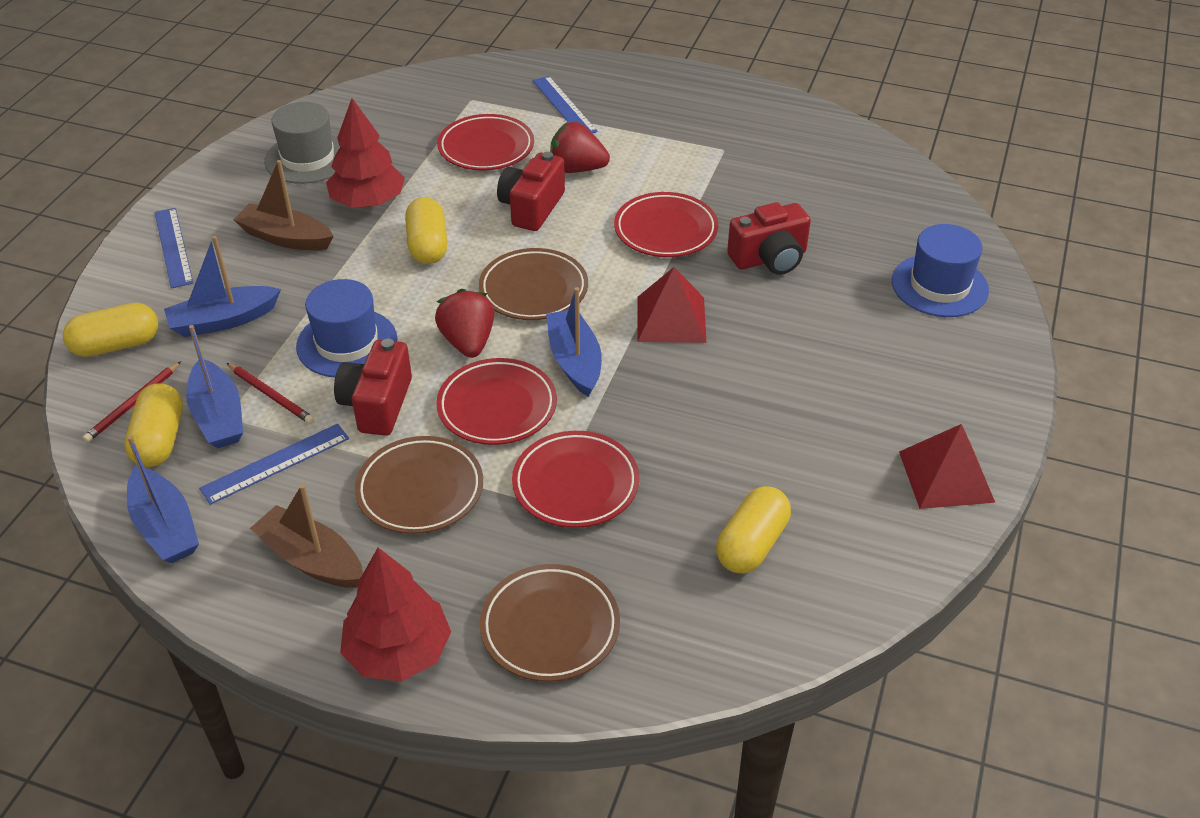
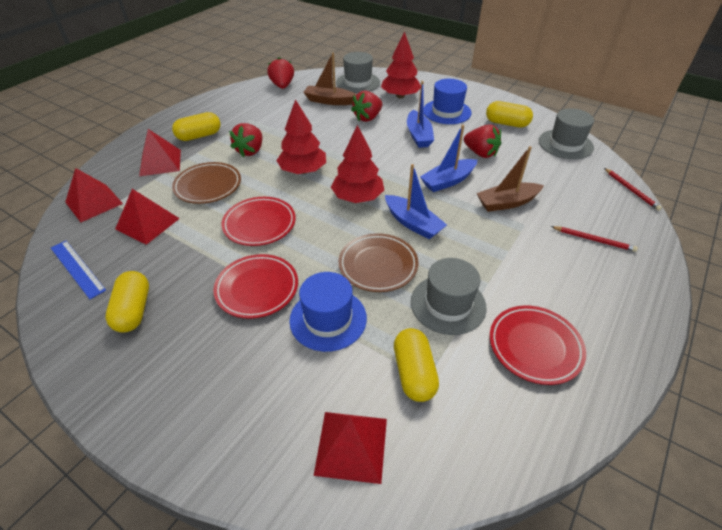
blue boat: [127,435,199,563] [164,236,281,337] [186,325,243,448] [546,287,602,397] = 4 -> [385,164,447,239] [407,81,434,148] [420,125,477,192] = 3
blue ruler: [154,208,193,288] [199,424,349,505] [533,76,598,133] = 3 -> [51,241,106,299] = 1
brown plate: [355,436,483,534] [479,248,588,320] [480,564,620,682] = 3 -> [172,162,241,204] [338,233,418,292] = 2
grey hat: [264,102,340,184] = 1 -> [336,52,380,93] [411,258,487,335] [539,108,594,159] = 3
red camera: [334,339,412,436] [497,152,565,231] [727,202,811,275] = 3 -> none = 0
red plate: [436,358,557,445] [437,114,534,170] [512,431,639,528] [614,192,718,257] = 4 -> [213,254,298,319] [222,197,296,246] [490,305,586,385] = 3
red pyramid: [637,267,706,343] [899,424,995,509] = 2 -> [65,168,123,222] [115,189,180,245] [139,129,181,176] [314,412,387,484] = 4
red strawberry: [435,289,495,358] [550,122,610,173] = 2 -> [229,123,262,157] [267,57,294,89] [351,91,382,122] [464,124,501,158] = 4
red tree: [326,98,405,208] [340,548,451,681] = 2 -> [276,99,326,174] [331,125,384,203] [381,31,421,98] = 3

